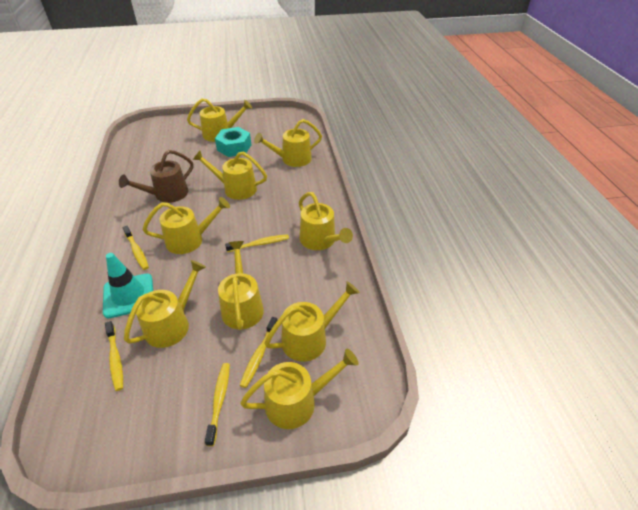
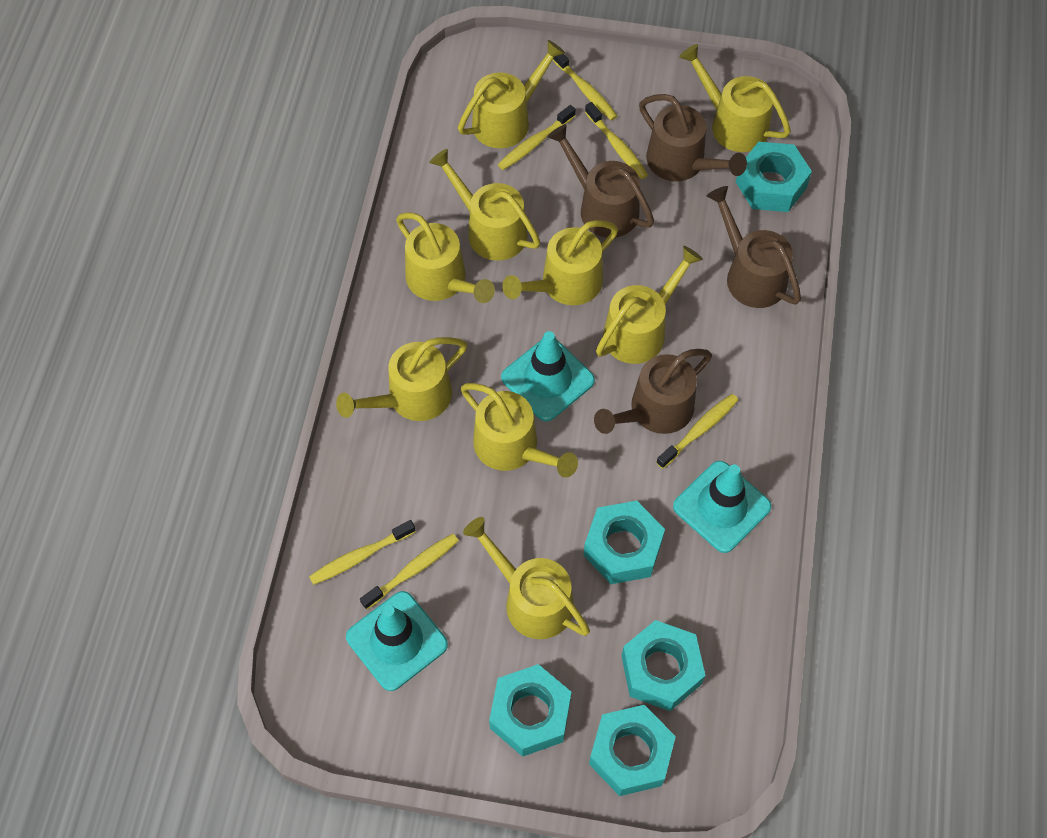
brown watering can: [119,150,193,203] = 1 -> [547,124,654,238] [594,349,712,434] [639,94,747,181] [707,186,801,308] = 4
turquoise nut: [215,127,251,157] = 1 -> [489,664,571,757] [583,501,665,584] [589,705,676,796] [622,620,705,711] [736,142,812,212] = 5
turquoise traffic cone: [103,253,153,318] = 1 -> [346,591,448,691] [501,331,595,421] [673,461,772,553] = 3
yellow toothbrush: [105,321,123,391] [123,226,149,270] [205,363,230,446] [225,234,289,252] [240,317,278,388] = 5 -> [309,520,415,585] [360,534,459,610] [498,105,576,170] [553,54,617,121] [585,102,648,179] [656,394,738,469] = 6

